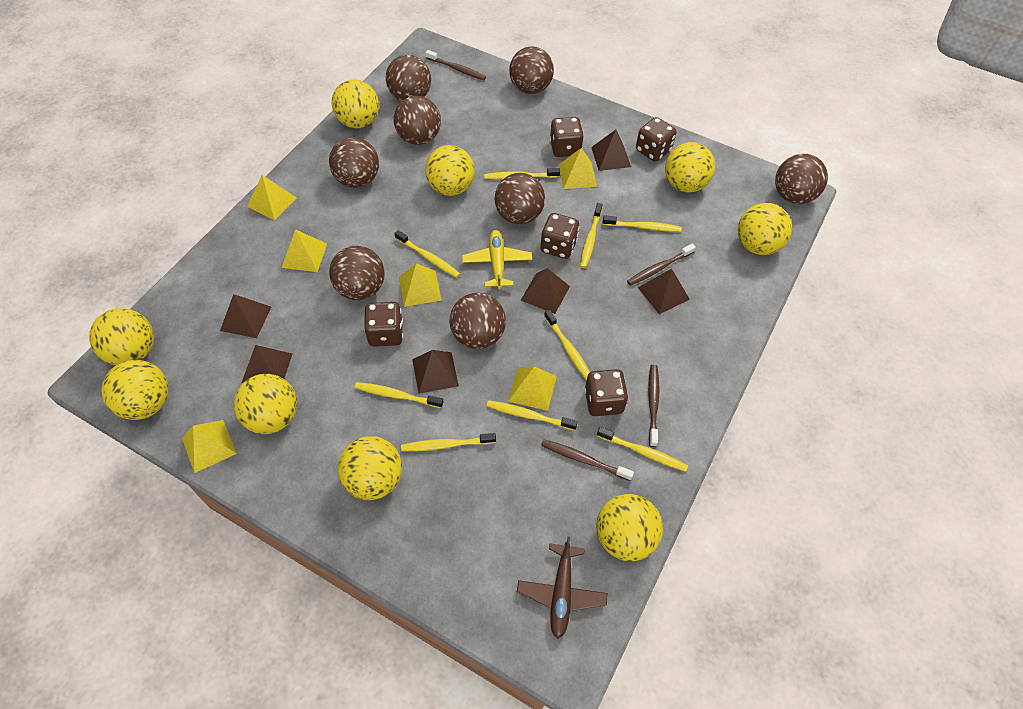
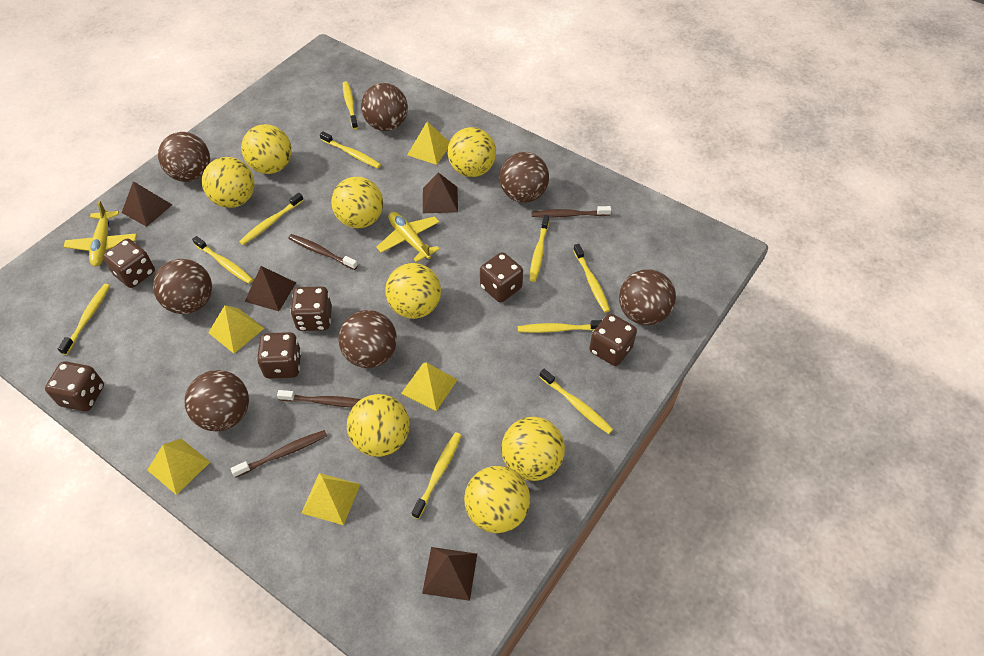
brown ball: [329,137,379,188] [329,246,385,300] [386,55,431,101] [394,96,441,145] [450,293,506,349] [495,173,545,224] [509,47,554,94] [775,154,828,204] = 8 -> [153,259,212,314] [158,132,210,182] [185,370,249,431] [338,310,397,368] [361,83,408,131] [499,152,549,203] [619,269,676,325] = 7
brown dice: [364,302,403,347] [541,213,579,259] [550,117,584,157] [585,369,628,416] [636,117,676,162] = 5 -> [45,361,104,411] [103,239,155,288] [257,332,301,379] [290,286,332,331] [480,252,523,302] [589,313,637,366] = 6
brown plane: [517,537,608,639] = 1 -> none = 0
brown pyramid: [220,294,271,338] [241,345,292,383] [412,350,459,394] [521,268,570,314] [591,130,631,171] [638,268,690,314] = 6 -> [122,181,172,227] [245,266,296,311] [422,547,477,601] [423,172,458,213] = 4
yellow ball: [89,308,154,365] [101,360,169,420] [234,374,297,434] [332,80,379,128] [338,436,402,500] [425,145,475,196] [596,494,663,561] [665,142,715,193] [738,203,792,255] = 9 -> [202,157,255,208] [241,124,292,174] [331,177,383,228] [347,394,410,457] [385,263,441,319] [448,127,496,177] [464,466,530,533] [501,417,565,481] = 8
yellow plane: [462,230,532,290] = 1 -> [64,200,137,266] [376,212,440,262] = 2
yellow pyramid: [182,420,237,473] [247,175,297,220] [282,229,327,272] [399,263,442,307] [508,366,557,411] [559,148,597,189] = 6 -> [147,439,210,495] [208,305,264,353] [302,473,360,525] [401,362,457,411] [407,122,449,165] = 5
yellow toothbrush: [355,382,443,408] [394,230,460,278] [401,433,496,452] [484,168,560,180] [486,400,578,431] [544,310,590,381] [580,203,603,268] [597,427,688,472] [603,215,682,232] = 9 -> [58,284,110,355] [192,236,253,284] [239,193,304,245] [320,131,381,168] [343,81,358,129] [412,432,462,519] [518,320,602,333] [529,215,549,282] [539,369,613,434] [573,244,610,313] = 10

